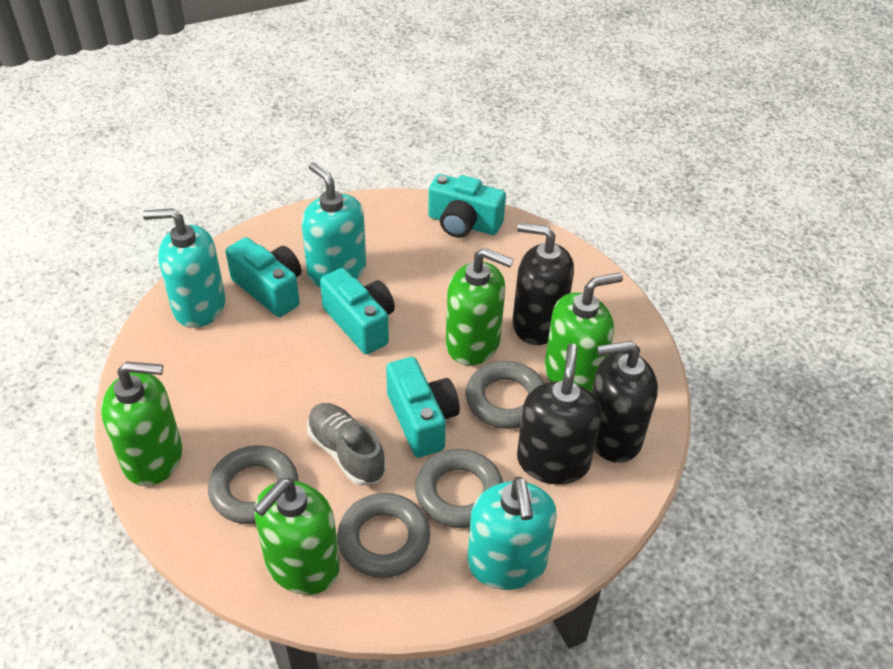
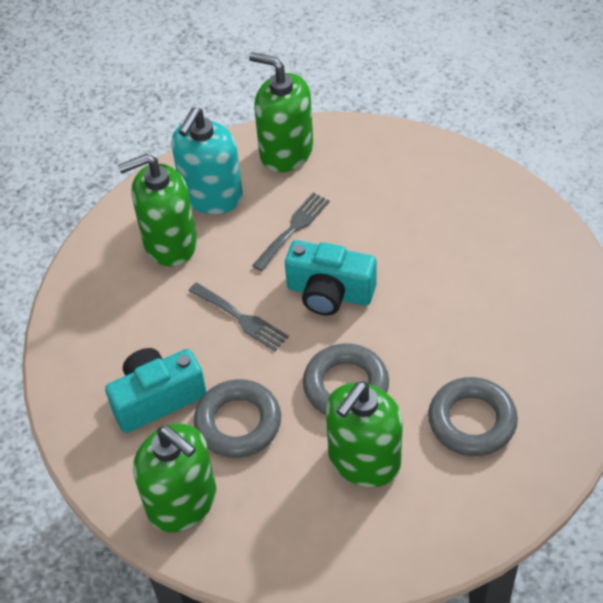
black soap dispenser: [513,222,574,345] [517,343,602,485] [592,341,658,463] = 3 -> none = 0
grey fork: none = 0 -> [188,282,289,351] [252,193,330,271] = 2
grey ring: [208,445,299,524] [337,493,430,578] [415,449,504,528] [466,361,544,429] = 4 -> [194,379,281,458] [303,343,389,415] [428,377,518,456] = 3
grey shoe: [307,403,386,486] = 1 -> none = 0
turquoise camera: [226,237,301,317] [320,268,395,354] [386,357,460,457] [428,174,506,238] = 4 -> [105,348,206,433] [285,240,377,315] = 2
turquoise soap dispenser: [143,208,225,328] [302,162,366,287] [468,476,557,590] = 3 -> [171,107,243,214] = 1

